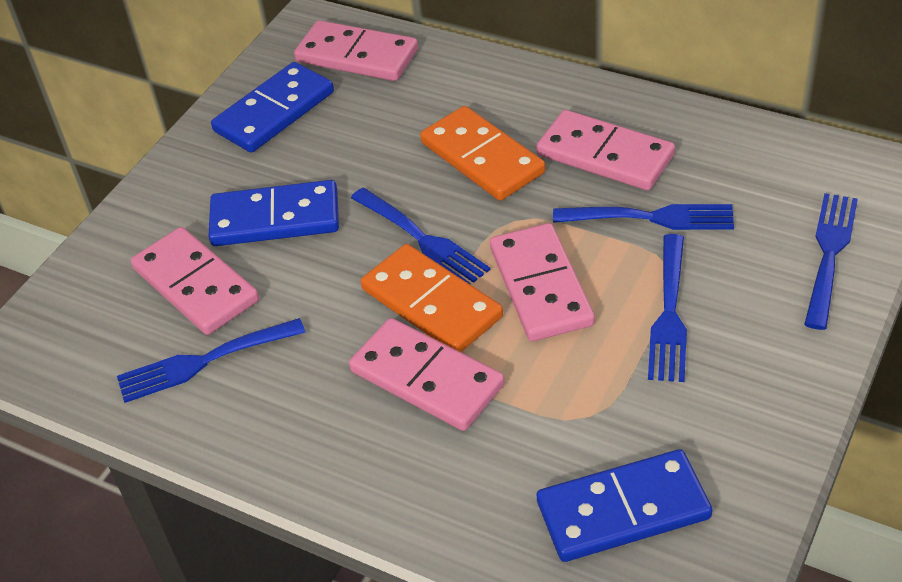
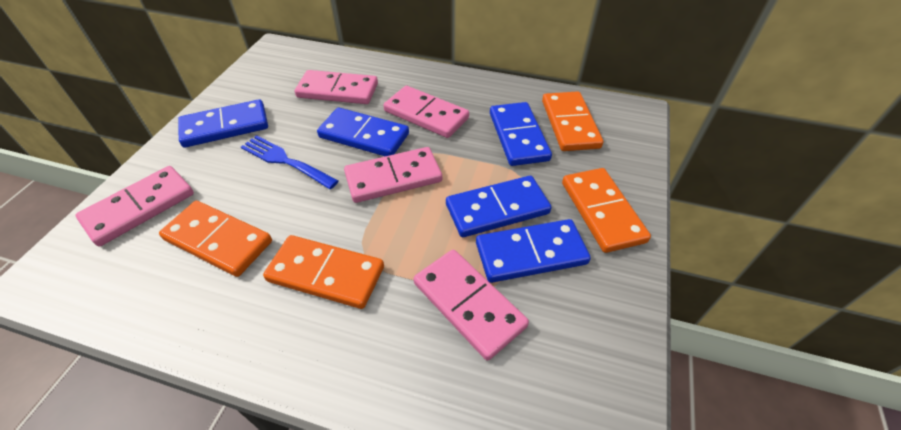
blue domino: [208,180,339,246] [211,62,334,153] [537,449,712,562] = 3 -> [178,99,268,148] [317,108,409,156] [446,176,552,237] [476,219,591,283] [490,102,552,166] = 5
blue fork: [117,318,306,403] [351,188,490,285] [553,204,734,230] [648,234,687,382] [804,193,858,330] = 5 -> [241,135,338,189] = 1
orange domino: [361,244,503,352] [420,106,545,201] = 2 -> [159,201,272,277] [263,235,384,309] [542,91,603,151] [562,168,651,253] = 4

